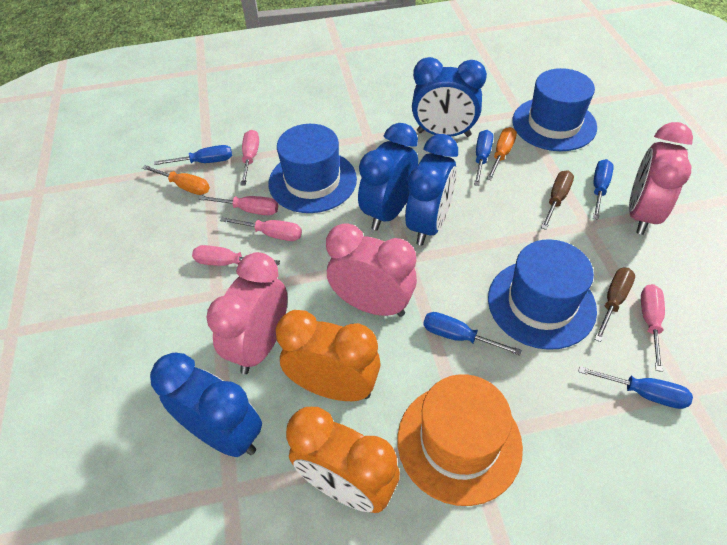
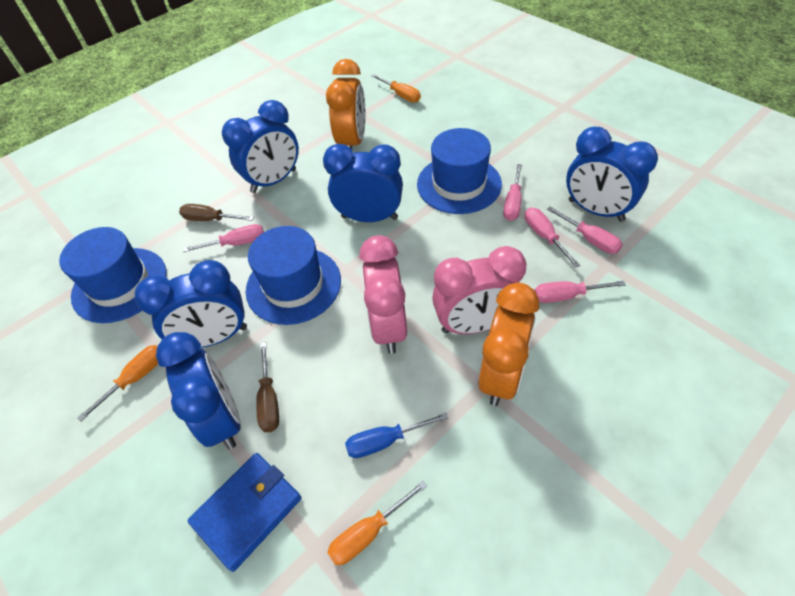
blue clock: [150,353,262,457] [358,123,418,231] [405,134,458,246] [412,57,487,137] = 4 -> [135,260,247,348] [156,332,241,449] [222,100,299,193] [323,144,403,222] [566,127,658,222] = 5
blue screwdriver: [154,145,232,165] [423,312,522,356] [474,130,493,186] [579,366,693,409] [593,159,614,220] = 5 -> [345,413,448,458] = 1
blue wallet: none = 0 -> [188,453,301,572] = 1
orange hat: [397,374,523,506] = 1 -> none = 0
orange screwdriver: [142,165,210,195] [487,127,517,181] = 2 -> [77,345,158,421] [327,480,427,565] [372,74,421,103] = 3
pink clock: [206,252,287,374] [326,223,417,317] [629,122,693,235] = 3 -> [359,235,407,354] [432,246,527,334] = 2

